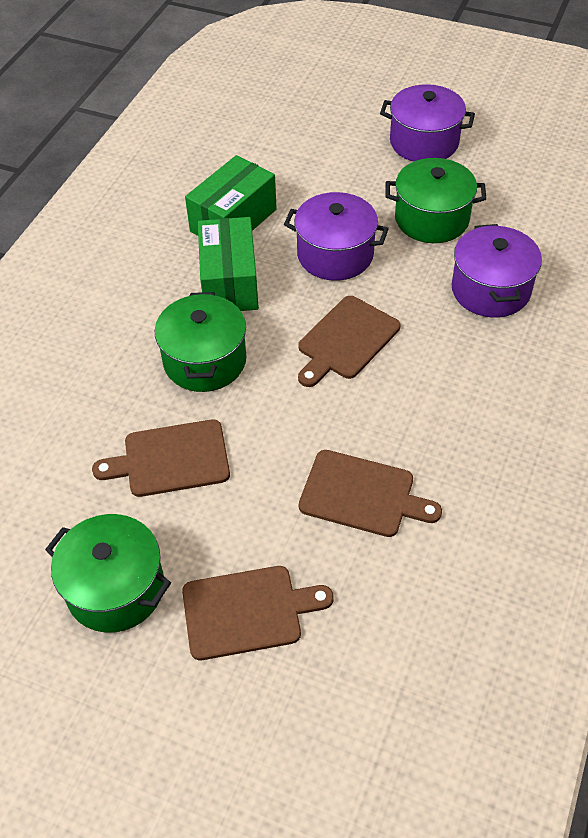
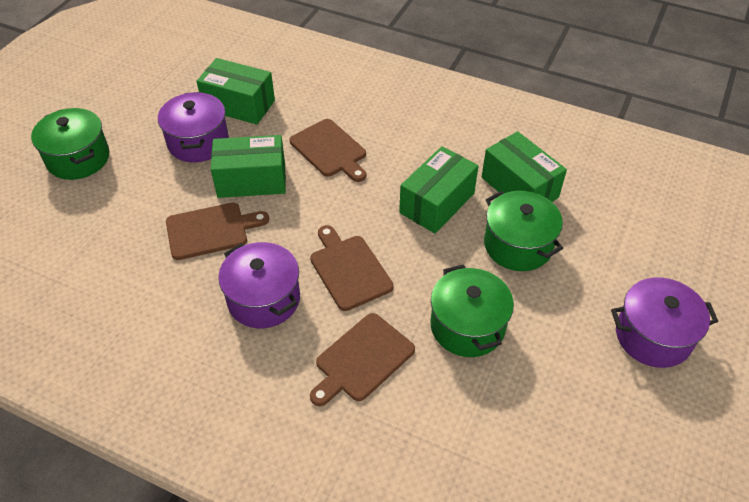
green box: [185,155,277,236] [198,217,259,311] = 2 -> [196,58,275,125] [211,135,286,198] [399,146,479,233] [482,131,567,202] = 4

